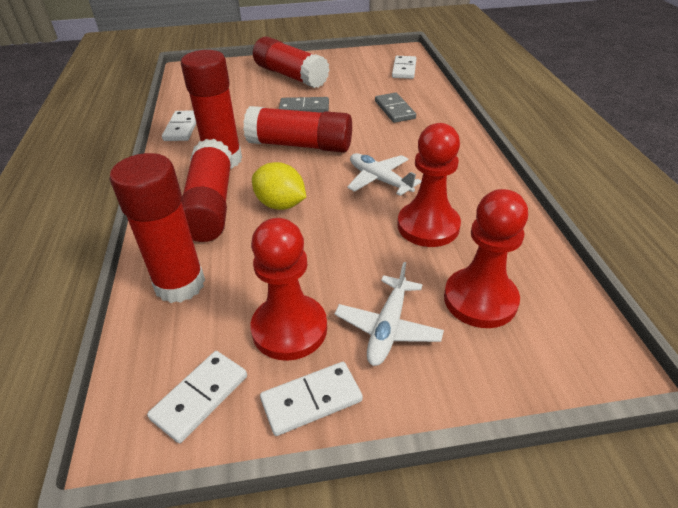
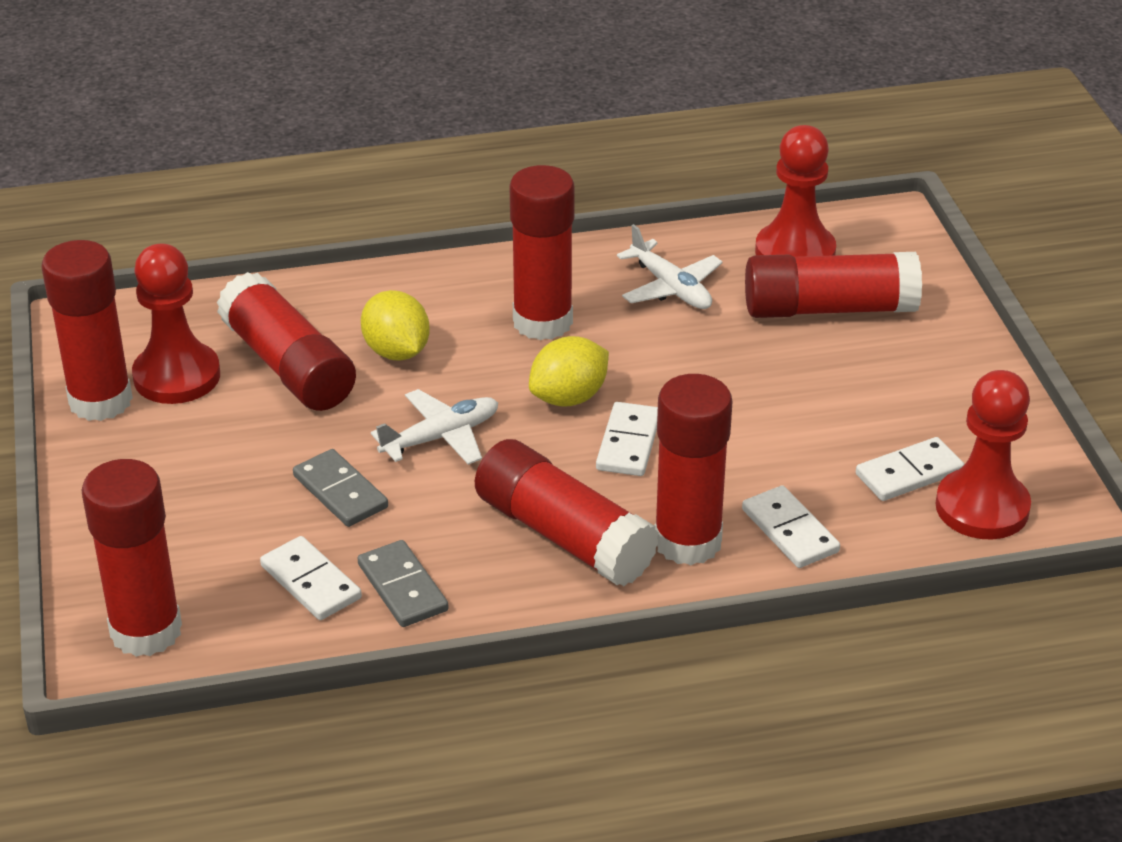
red glue stick: [110,153,205,303] [181,50,242,169] [181,139,232,242] [243,106,352,153] [253,37,329,88] = 5 -> [42,240,133,421] [81,459,182,657] [217,272,356,411] [475,439,659,586] [509,165,575,340] [655,374,733,565] [745,252,922,318] = 7
yellow lemon: [252,162,306,210] = 1 -> [361,290,430,361] [529,336,609,407] = 2

